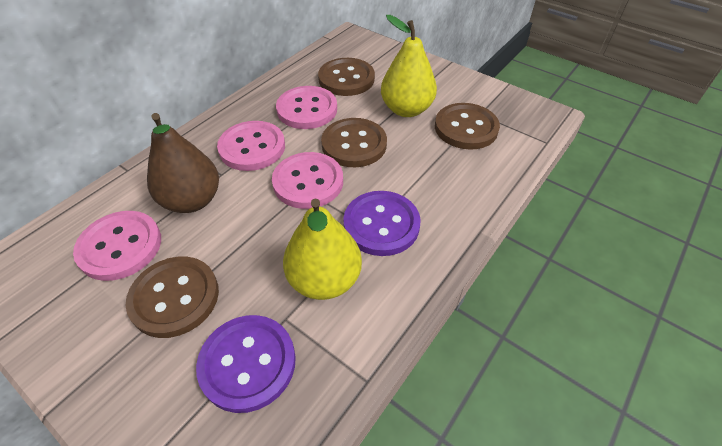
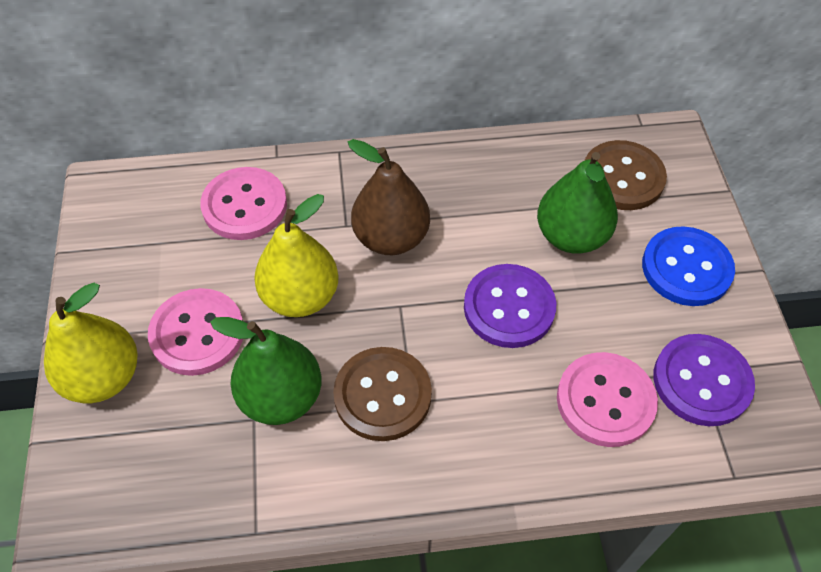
blue button: none = 0 -> [642,226,735,306] = 1
brown button: [126,257,219,338] [318,58,375,96] [321,118,387,167] [435,103,500,150] = 4 -> [333,347,432,441] [584,140,667,210] = 2
green pear: none = 0 -> [210,317,322,425] [537,152,618,254] = 2
pink button: [73,211,161,281] [217,121,285,171] [272,152,343,209] [276,86,337,129] = 4 -> [148,288,243,376] [200,167,287,240] [557,352,658,447] = 3

